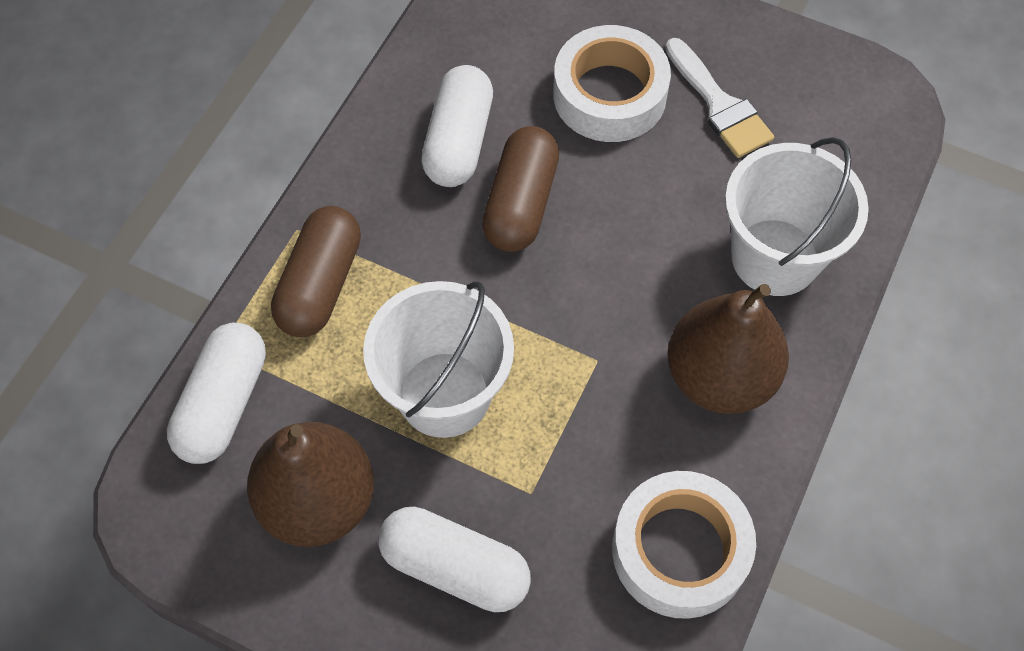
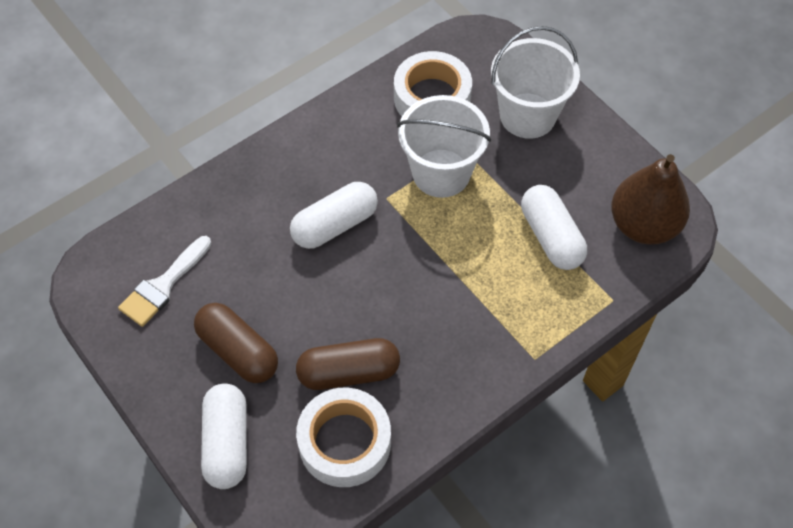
brown pear: [247,422,374,547] [667,284,789,414] = 2 -> [611,154,690,245] = 1

